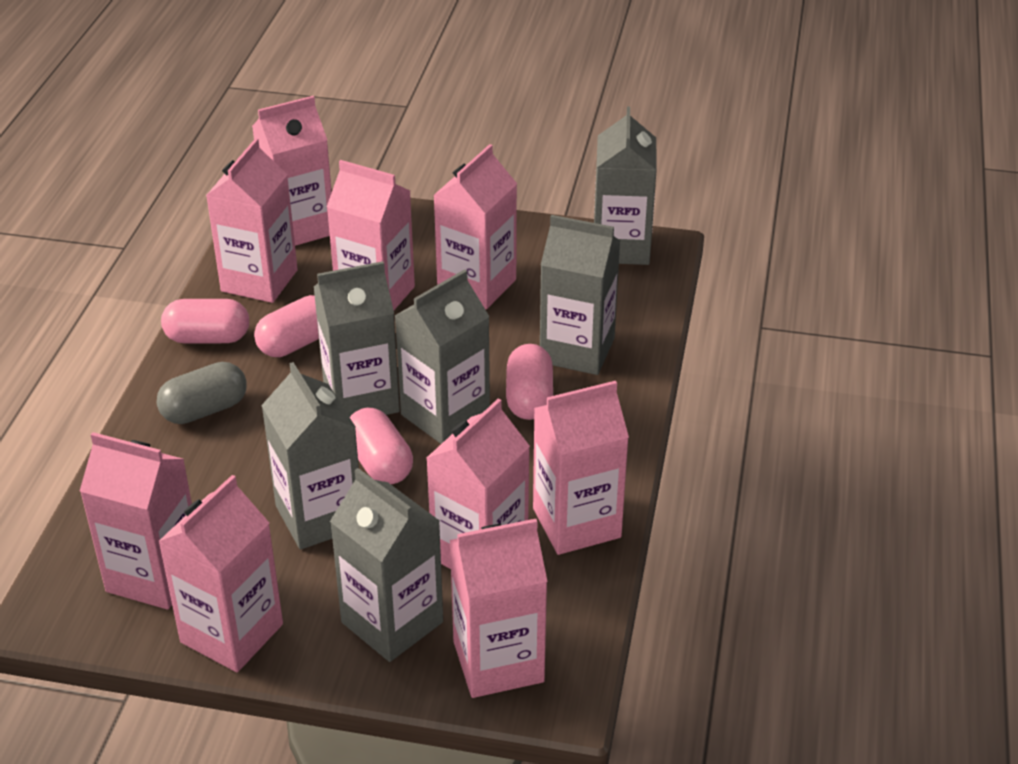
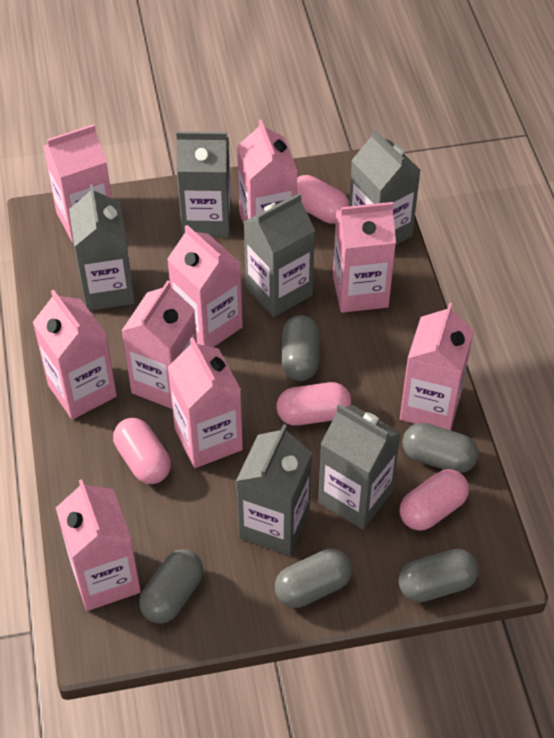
grey capsule: [157,362,247,424] = 1 -> [139,549,204,624] [275,549,352,608] [281,315,319,381] [398,549,478,602] [402,423,478,473] = 5

